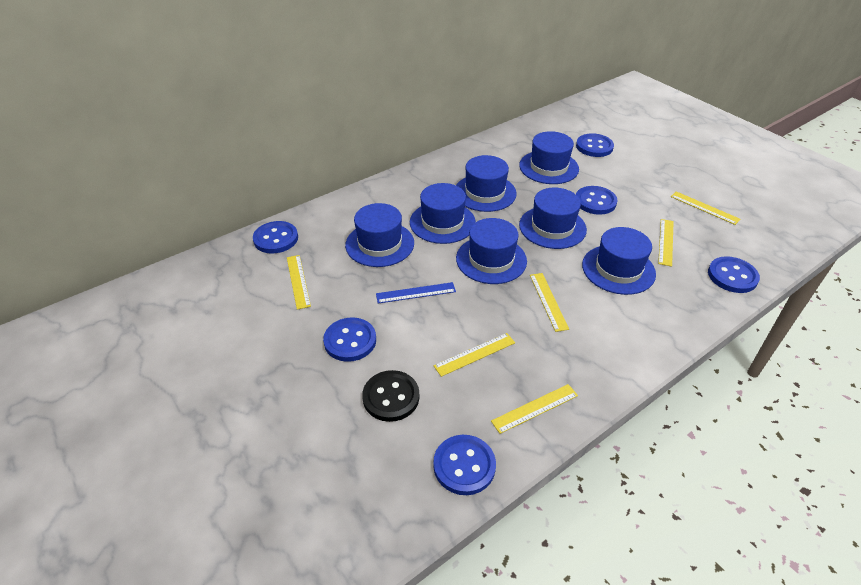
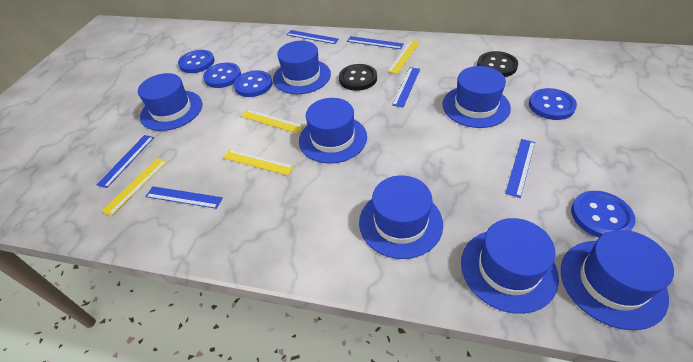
black button: [362,370,419,422] = 1 -> [339,64,377,91] [477,51,518,77] = 2
blue button: [253,221,298,254] [323,317,376,362] [433,435,496,495] [576,133,614,157] [576,186,618,215] [708,256,760,293] = 6 -> [178,50,215,73] [203,63,241,88] [234,70,272,97] [529,88,577,120] [571,191,636,238] = 5
blue ruler: [376,282,456,304] = 1 -> [97,135,154,188] [145,186,223,209] [287,30,339,44] [347,36,404,49] [392,67,420,107] [505,139,535,198] = 6
yellow ruler: [287,255,311,310] [434,333,515,377] [491,384,578,434] [530,273,569,332] [658,219,674,267] [671,191,741,225] = 6 -> [101,158,167,216] [223,149,294,175] [241,109,304,134] [388,40,420,74] = 4

